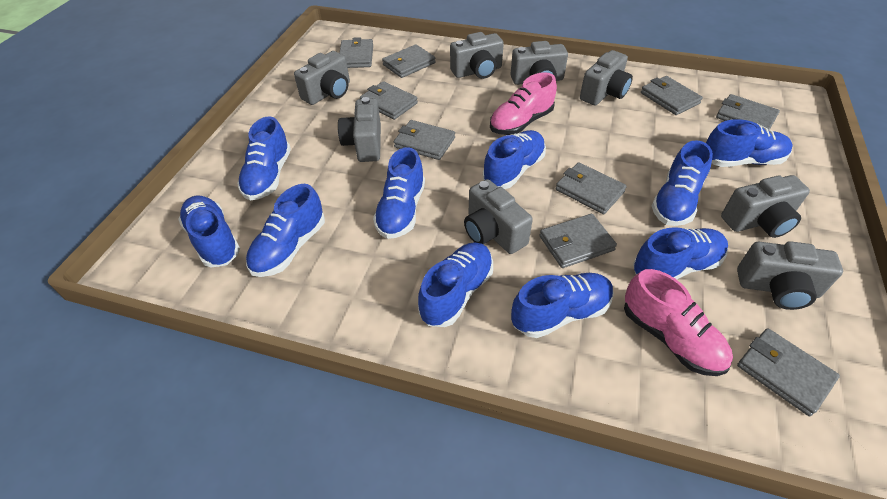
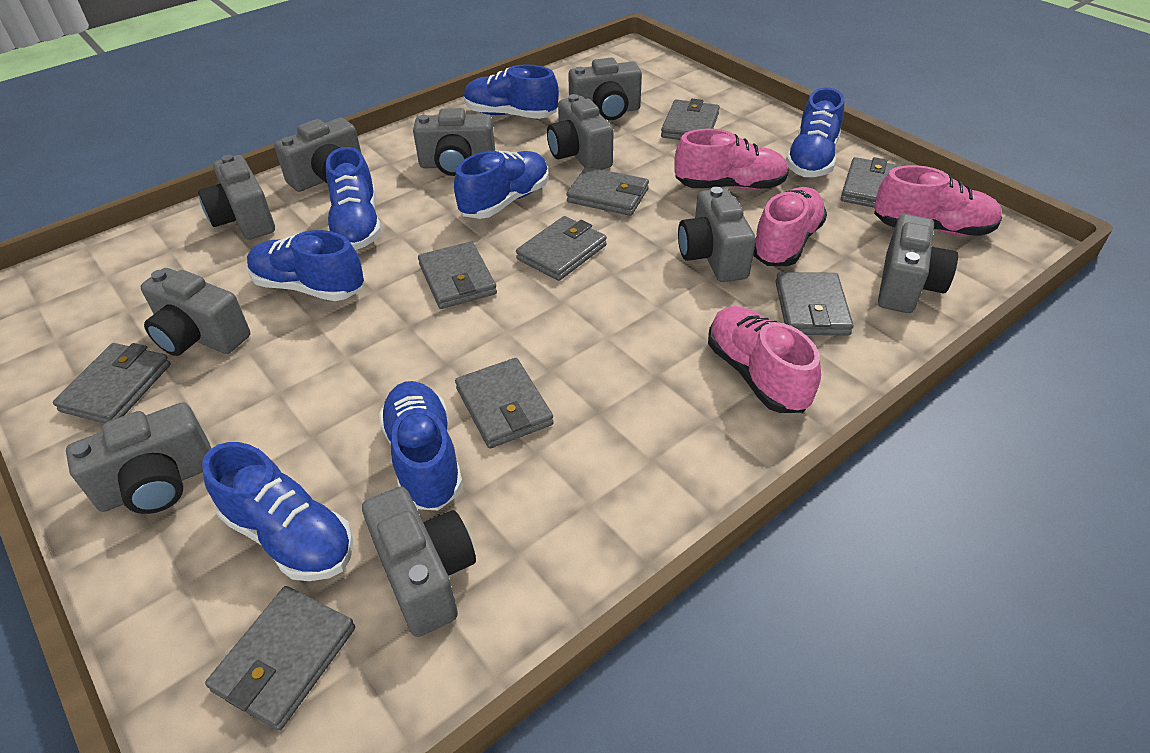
blue shoe: [178,196,240,267] [237,116,291,201] [246,184,325,277] [373,147,425,239] [418,242,493,327] [483,130,546,189] [511,273,614,338] [633,227,728,280] [652,140,713,226] [706,119,793,167] = 10 -> [202,442,354,581] [247,230,364,301] [326,147,381,250] [379,381,463,511] [454,151,549,219] [464,64,559,119] [786,87,844,177] = 7
grey camera: [294,51,350,105] [338,97,381,162] [450,32,504,79] [464,179,533,254] [510,41,568,85] [580,50,633,105] [721,175,810,238] [737,241,843,310] = 8 -> [66,402,211,514] [141,268,250,356] [198,154,275,240] [274,118,362,192] [362,486,476,637] [413,108,495,176] [547,94,614,170] [568,58,642,120] [678,187,756,282] [878,214,958,313] = 10
pink shoe: [490,72,557,135] [624,269,733,376] = 2 -> [674,129,789,190] [708,306,821,413] [753,187,827,266] [874,165,1003,236] = 4

